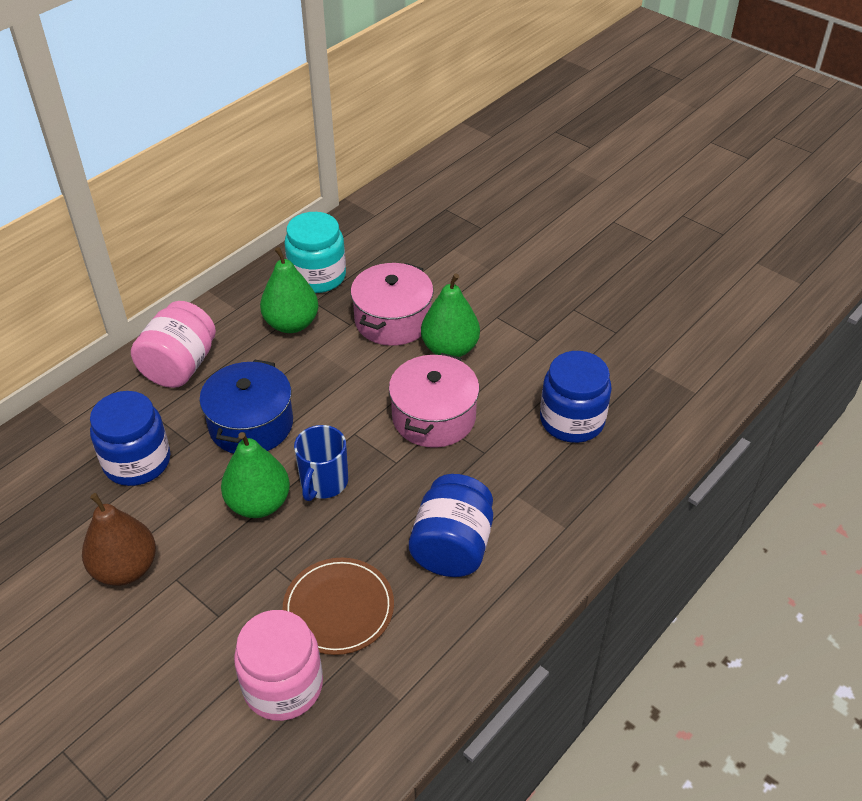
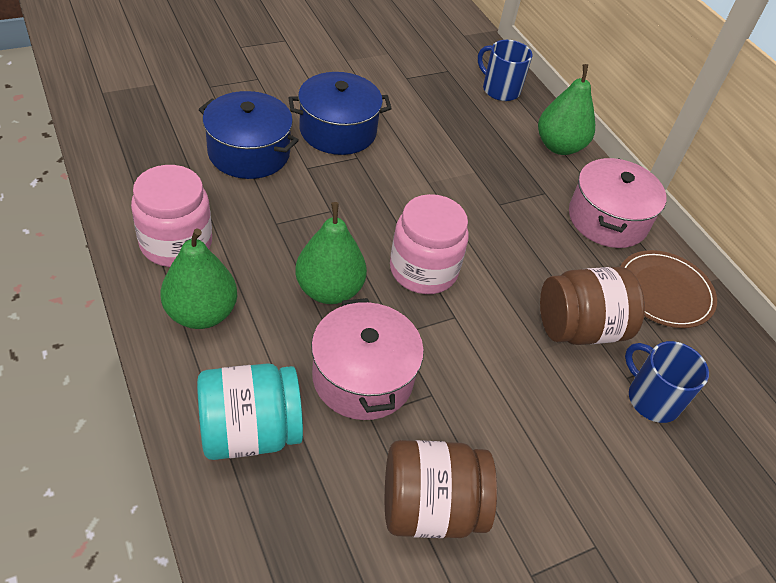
blue jar: [90,391,170,486] [409,474,493,577] [540,351,612,443] = 3 -> none = 0
blue mug: [294,425,348,501] = 1 -> [478,40,532,101] [625,341,709,423] = 2
blue pot: [199,360,293,454] = 1 -> [198,91,299,179] [289,72,392,155] = 2
brown jar: none = 0 -> [385,440,497,538] [540,267,645,345] = 2
brown pear: [82,493,156,586] = 1 -> none = 0

